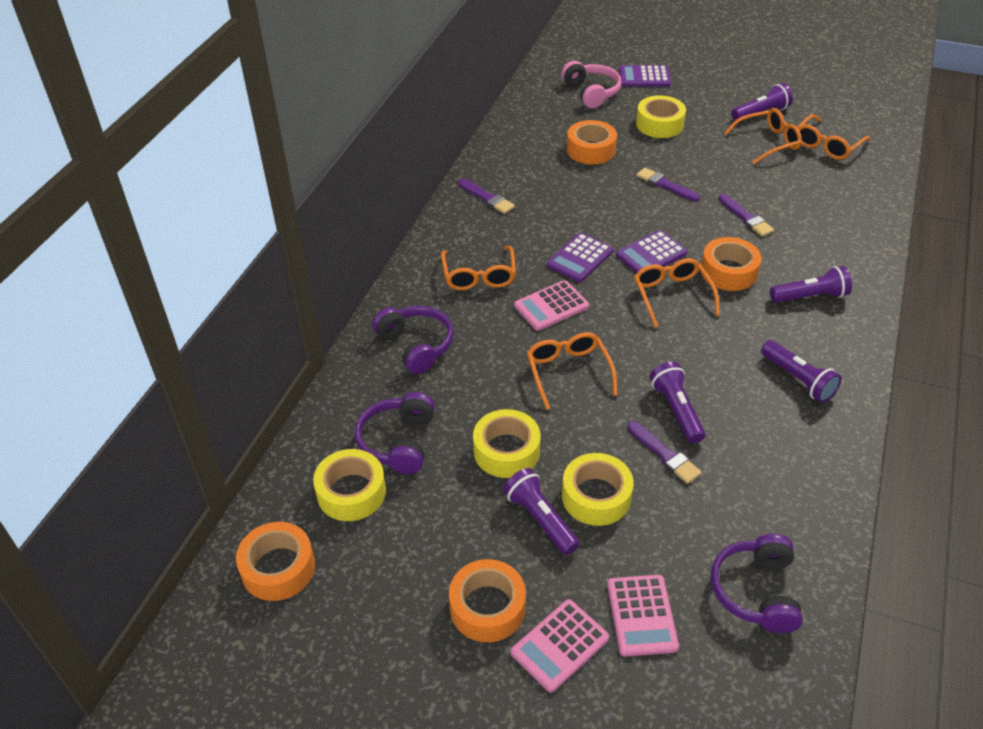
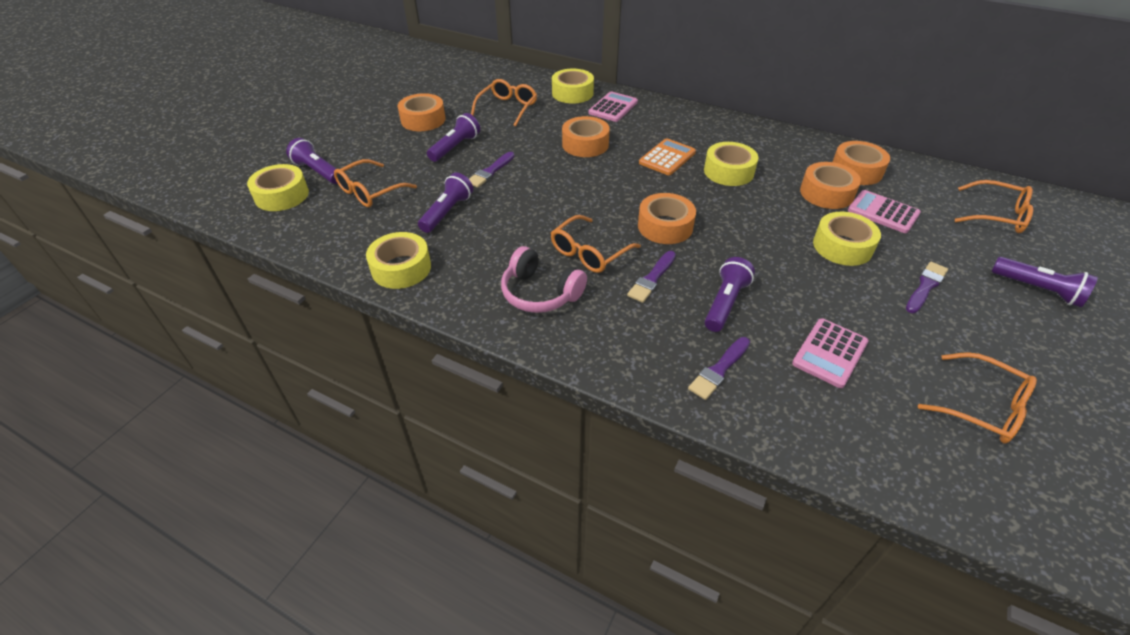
orange calculator: none = 0 -> [639,138,696,175] = 1
orange tape: [236,522,315,601] [449,559,526,642] [567,120,617,165] [701,237,762,291] = 4 -> [398,93,445,131] [562,116,610,157] [638,193,696,244] [800,162,861,209] [833,141,890,185] = 5
purple calculator: [547,233,613,282] [616,230,687,273] [619,65,671,87] = 3 -> none = 0
purple headphones: [355,392,435,474] [372,306,454,374] [711,534,803,633] = 3 -> none = 0
yellow tape: [313,449,386,521] [473,409,541,478] [562,453,634,526] [636,95,686,138] = 4 -> [247,164,309,211] [366,232,431,289] [552,68,594,104] [704,142,758,186] [813,212,881,266] = 5

